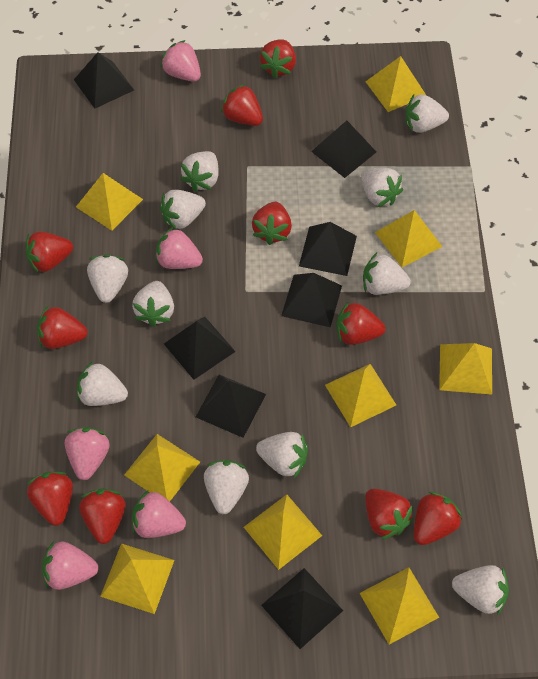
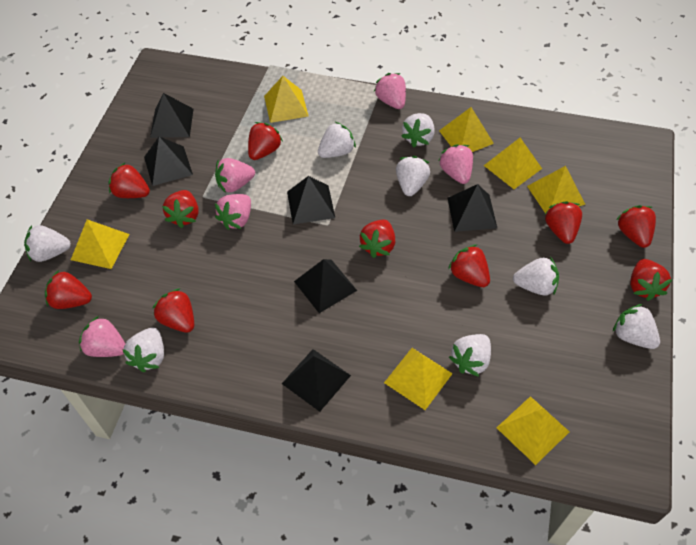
black pyramid: [74,52,134,109] [164,317,236,380] [196,374,266,438] [261,568,343,649] [281,273,342,328] [299,222,357,276] [311,120,376,178] = 7 -> [144,136,193,186] [150,93,194,138] [282,349,351,412] [287,176,335,224] [294,259,357,313] [448,184,497,232] = 6
white strawberry: [77,361,128,406] [87,255,128,303] [132,281,174,327] [160,190,206,230] [180,151,219,192] [204,460,249,514] [256,432,308,478] [361,168,403,207] [363,253,411,295] [405,94,449,133] [452,565,509,615] = 11 -> [24,225,71,262] [122,328,164,372] [318,122,356,158] [396,156,430,196] [401,113,434,147] [449,334,491,377] [513,257,559,296] [613,304,660,349] = 8
yellow pyramid: [76,173,143,231] [100,543,174,614] [124,434,200,501] [244,495,322,570] [325,364,396,427] [360,567,439,645] [365,56,426,112] [375,210,443,267] [439,343,492,395] = 9 -> [71,219,130,269] [264,76,308,123] [384,348,453,410] [439,107,494,152] [484,138,542,189] [497,396,569,465] [527,166,585,213] = 7

